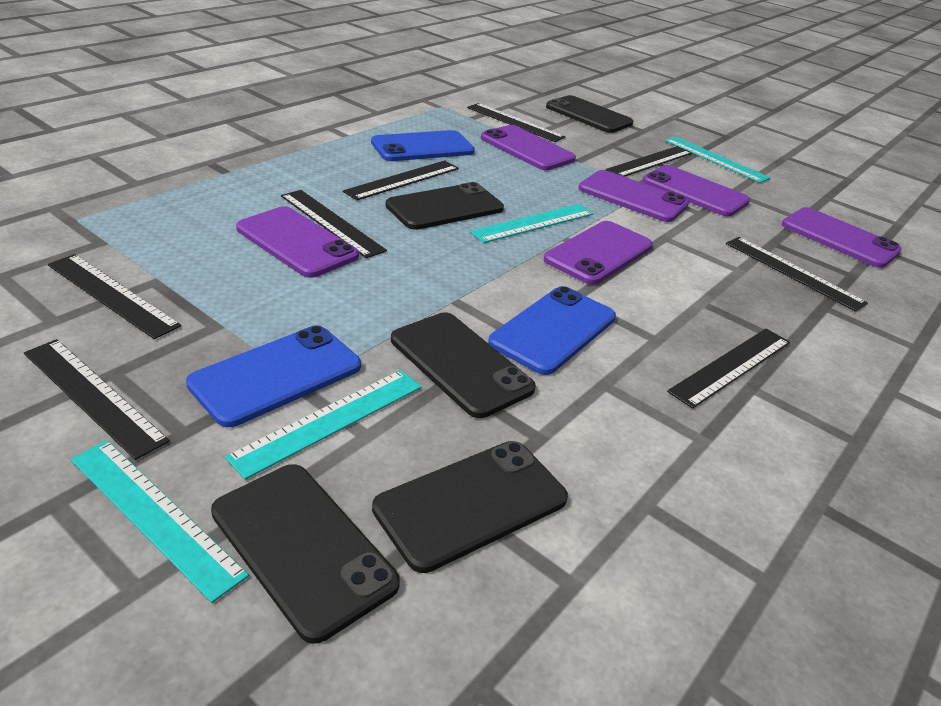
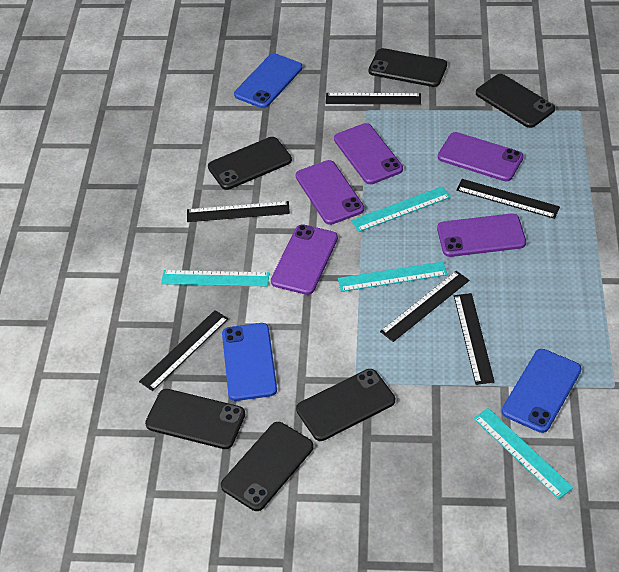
black phone: [211,464,400,644] [372,441,568,573] [386,182,504,230] [391,312,536,418] [546,95,633,133] = 5 -> [145,389,245,449] [208,137,292,190] [221,422,314,511] [296,369,395,441] [369,48,447,87] [476,74,555,128] = 6
black ruler: [24,339,170,460] [48,254,181,339] [281,190,387,258] [343,160,459,200] [467,103,565,142] [606,146,692,177] [667,329,790,409] [726,237,868,312] = 8 -> [139,310,228,391] [187,201,290,222] [326,93,421,105] [380,271,469,342] [454,293,495,385] [456,179,560,219] = 6
purple phone: [236,206,359,278] [481,125,576,170] [544,221,653,285] [579,170,689,222] [642,165,750,216] [782,207,902,268] = 6 -> [271,224,338,295] [296,160,364,225] [334,123,403,184] [437,214,526,257] [438,132,524,181] = 5

